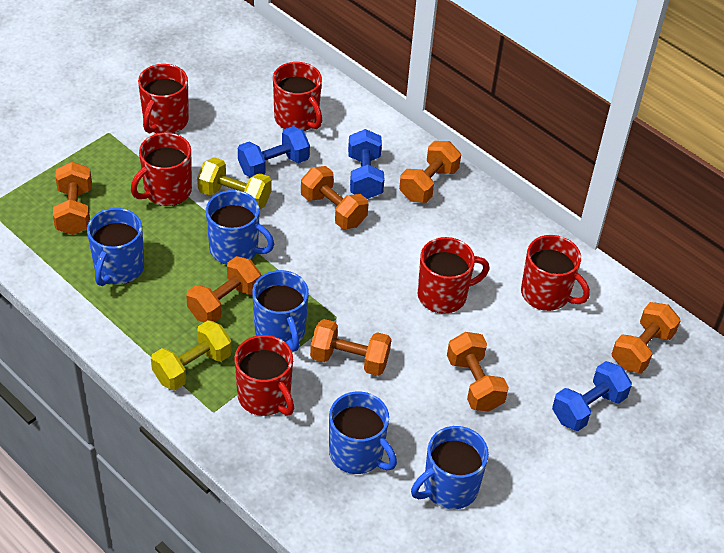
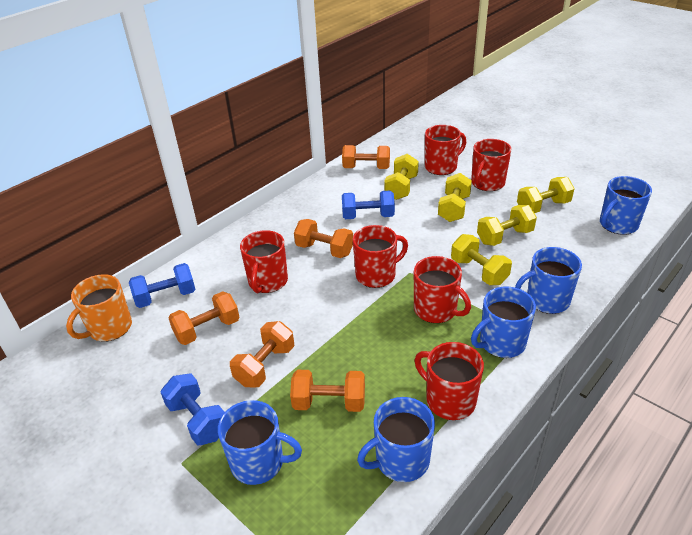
orange dumbbell: [53,162,92,235] [186,256,261,322] [301,166,368,229] [310,319,391,376] [399,141,461,203] [447,332,509,412] [612,302,681,373] = 7 -> [168,291,240,345] [230,321,294,387] [290,370,365,412] [294,219,353,258] [342,145,390,169] = 5
orange mug: none = 0 -> [66,274,132,342] = 1
yellow dumbbell: [151,320,232,390] [197,157,271,210] = 2 -> [385,154,419,200] [438,173,472,222] [451,234,512,285] [477,205,537,246] [517,177,575,213] = 5

